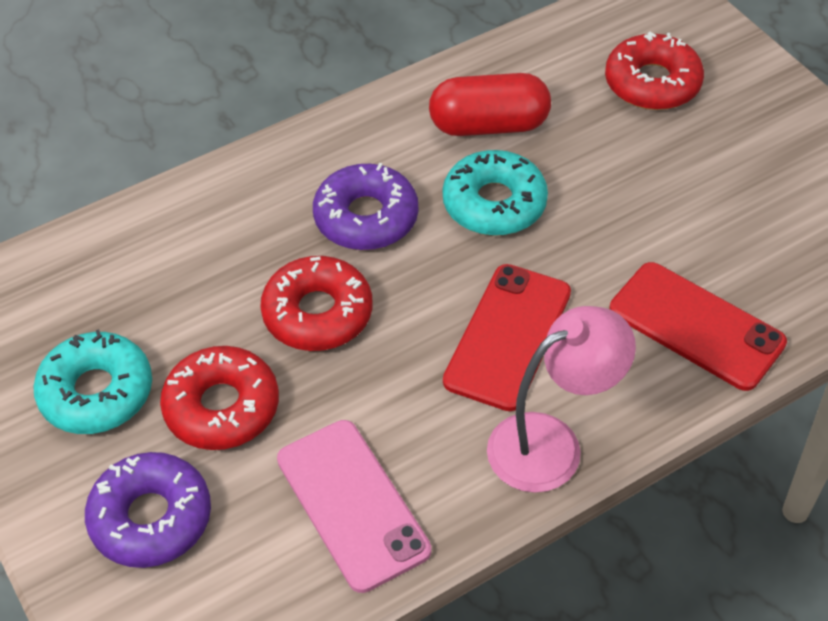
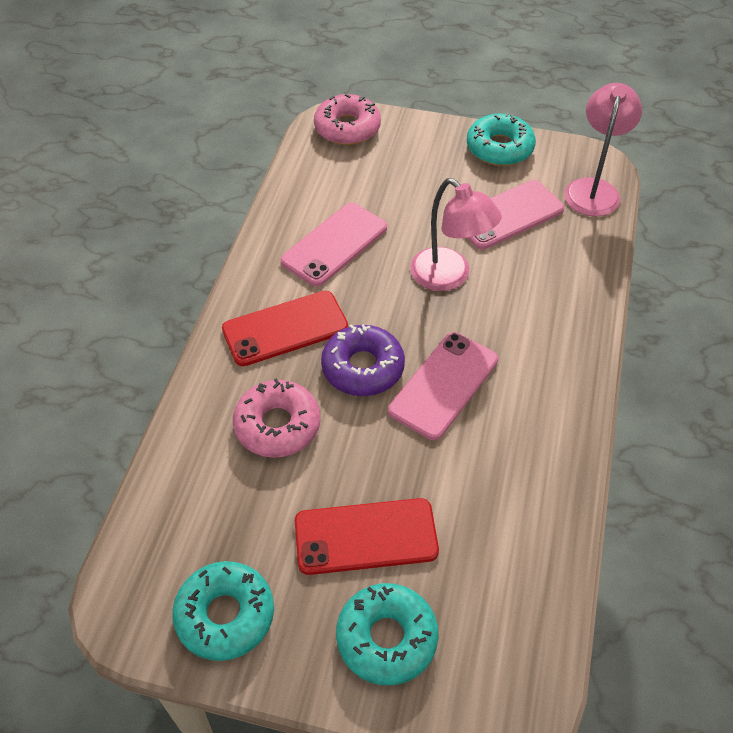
pink donut: none = 0 -> [233,378,321,458] [314,94,381,145] = 2
pink lamp: [487,306,636,493] = 1 -> [410,178,502,291] [564,83,642,217] = 2
pink phone: [277,420,431,593] = 1 -> [280,203,387,286] [388,332,498,440] [468,180,564,249] = 3
purple donut: [85,452,211,568] [313,163,418,250] = 2 -> [321,324,405,396] = 1
red capsule: [429,73,551,136] = 1 -> none = 0
red donut: [160,346,279,450] [260,256,372,351] [605,32,704,110] = 3 -> none = 0
turquoise donut: [33,329,152,434] [443,150,548,236] = 2 -> [172,561,274,661] [336,583,439,685] [467,112,536,166] = 3

